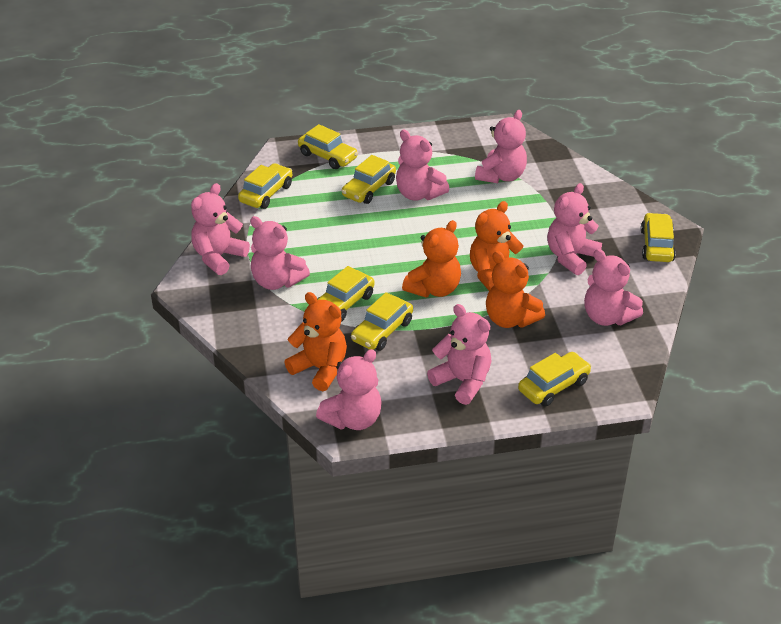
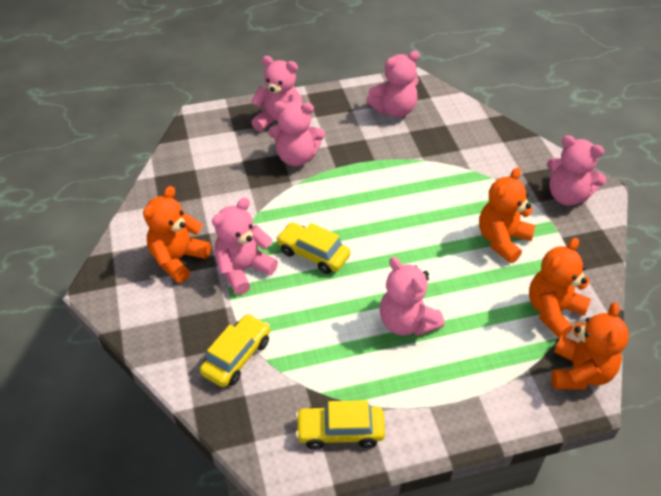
pink teddy bear: [191,183,250,275] [250,216,310,290] [316,349,382,430] [396,130,449,201] [427,304,491,405] [475,110,527,183] [547,183,602,275] [584,249,643,326] = 8 -> [212,197,278,295] [251,56,302,131] [268,101,325,166] [366,51,419,117] [380,257,445,336] [547,135,606,206] = 6
yellow car: [238,163,292,209] [298,124,358,169] [317,266,375,322] [342,155,396,204] [351,292,413,351] [518,352,592,407] [641,213,676,262] = 7 -> [200,314,270,387] [276,222,350,274] [296,400,385,450] = 3

